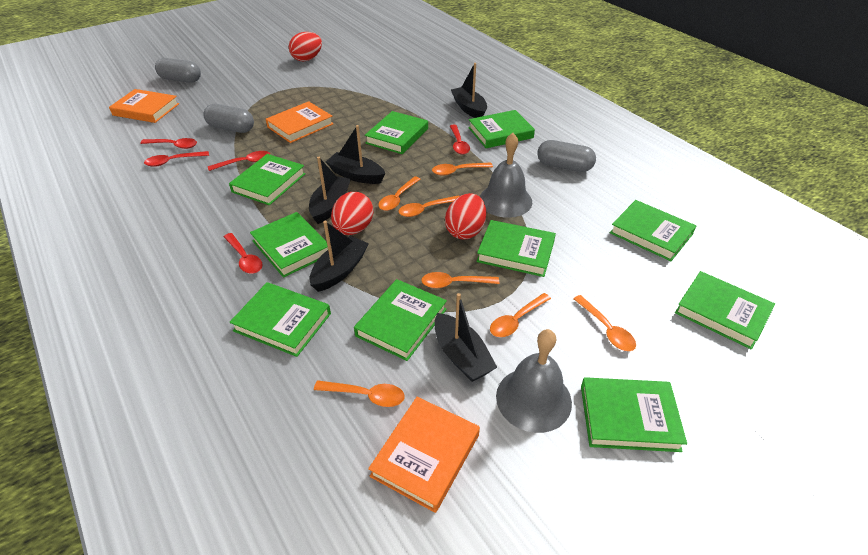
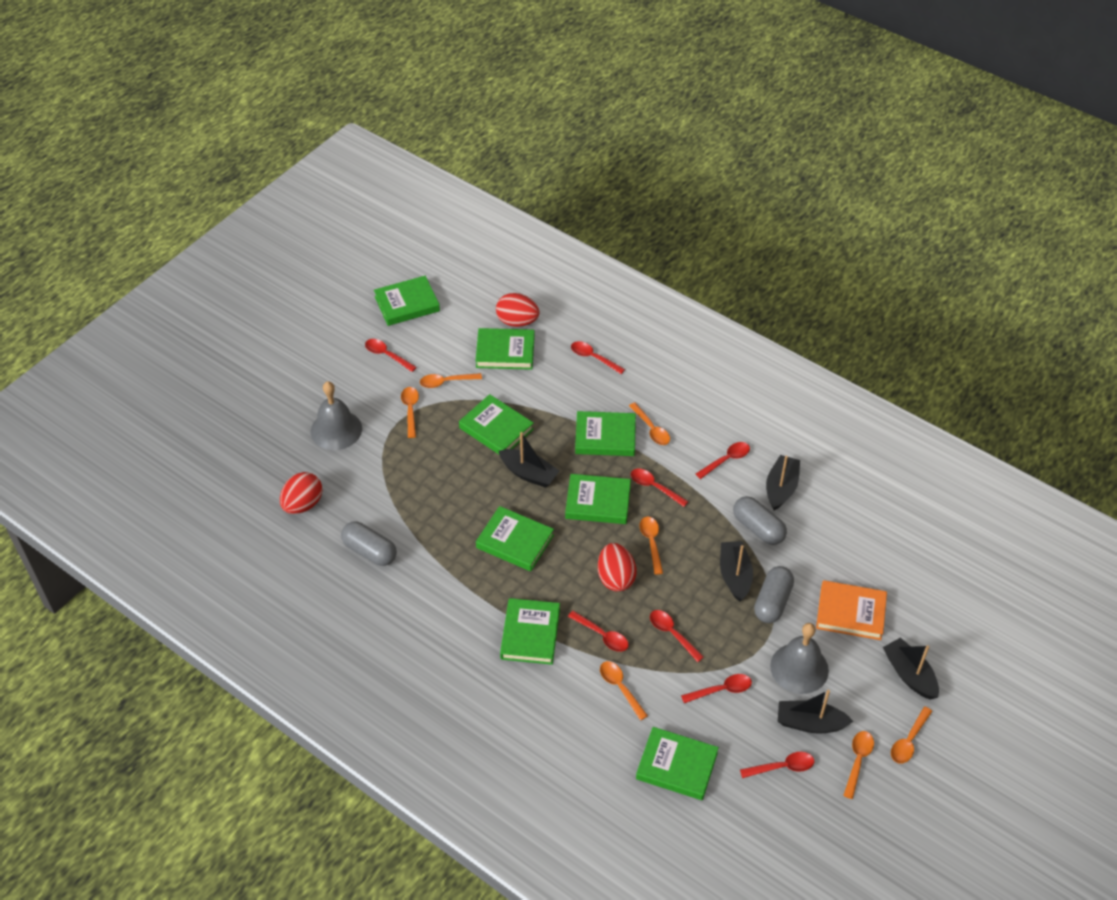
green book: [229,154,306,205] [230,282,331,357] [250,212,328,278] [354,279,447,361] [365,111,428,154] [468,110,535,148] [477,220,556,277] [581,377,687,452] [610,200,696,261] [675,271,775,349] = 10 -> [374,276,440,326] [459,394,534,454] [475,328,535,370] [476,506,554,571] [500,598,560,665] [565,474,631,524] [575,411,636,456] [636,727,719,800] = 8
orange book: [109,89,179,123] [266,101,334,143] [368,397,480,513] = 3 -> [816,580,887,640] = 1
red spoon: [140,138,197,149] [144,151,209,167] [208,151,270,171] [224,233,262,274] [450,125,470,155] = 5 -> [365,339,417,372] [568,611,628,652] [571,341,625,374] [631,469,689,507] [650,610,704,662] [681,674,752,703] [696,442,750,479] [740,752,814,778] = 8

